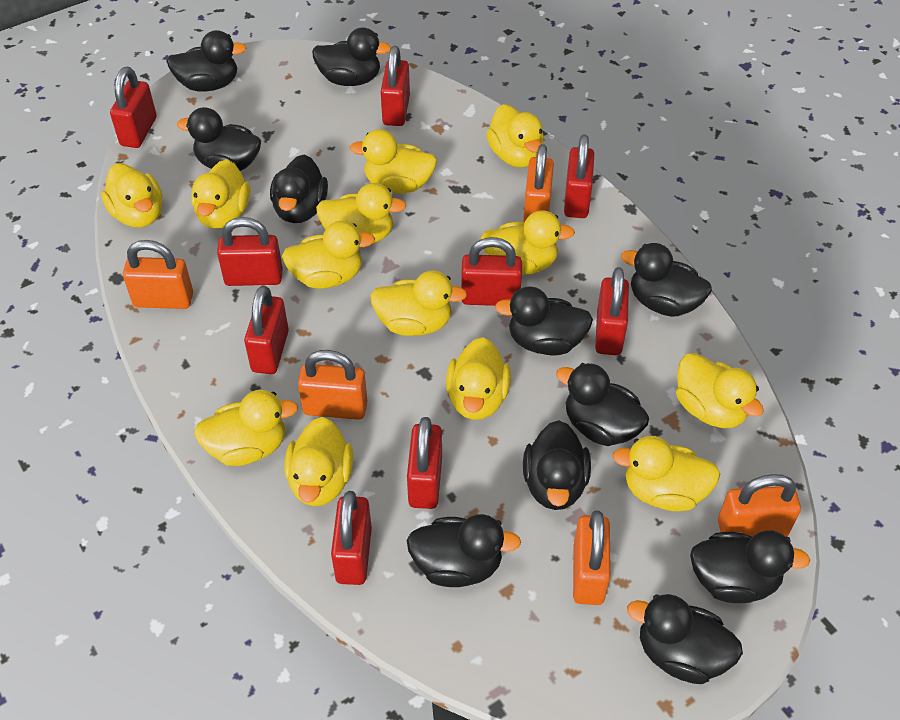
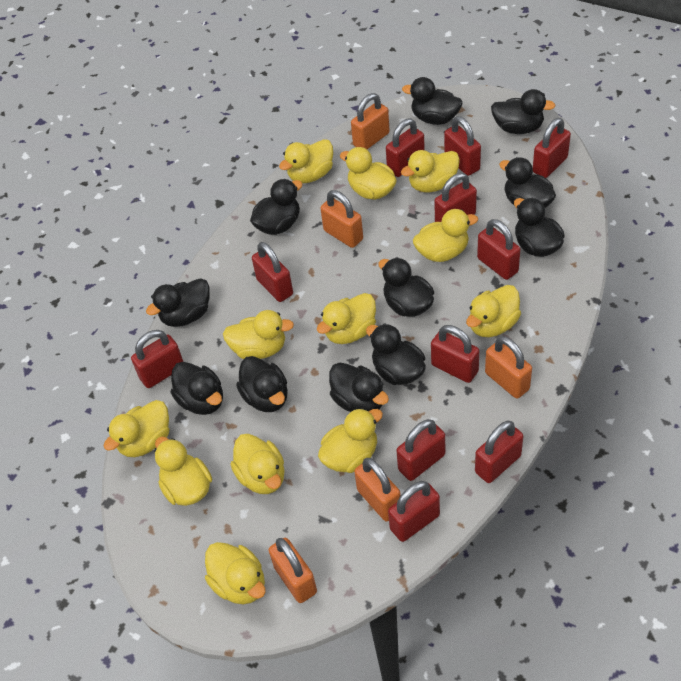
red padlock: [110,67,157,148] [217,217,283,286] [244,286,289,374] [331,491,372,585] [381,46,410,126] [407,417,442,509] [461,237,522,306] [564,134,594,218] [595,267,629,355] = 9 -> [131,330,183,388] [252,242,293,302] [386,119,425,177] [388,481,440,542] [397,419,445,481] [431,325,479,383] [434,173,477,222] [444,116,481,176] [475,421,523,483] [477,219,521,280] [533,118,571,178] = 11
yellow duck: [101,163,163,228] [191,159,250,229] [194,390,298,466] [282,221,375,289] [284,417,353,506] [316,183,406,244] [349,129,437,193] [370,271,467,336] [446,337,511,420] [481,210,575,275] [486,104,544,168] [612,436,720,511] [676,353,764,428] = 13 -> [103,400,169,457] [154,436,212,506] [205,542,266,604] [223,310,294,359] [230,434,285,494] [279,139,333,183] [317,293,376,344] [318,408,383,473] [340,147,397,200] [401,150,460,193] [413,209,478,262] [466,285,521,337] = 12

